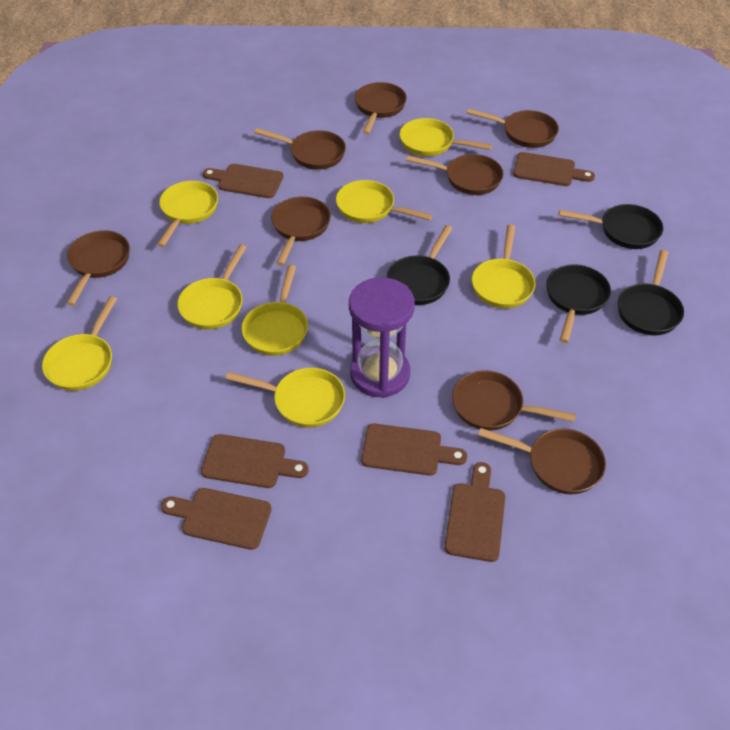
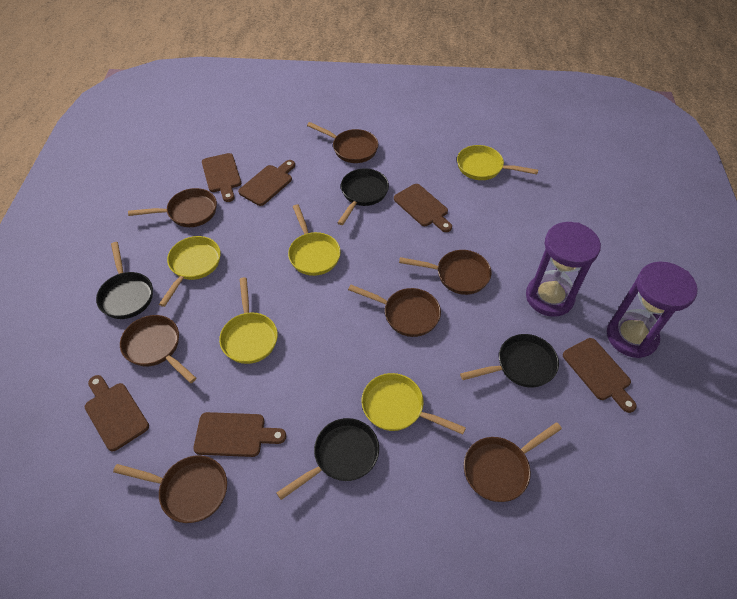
brown pan: [66,230,130,306] [254,128,346,170] [271,197,331,266] [355,82,407,135] [406,154,503,195] [452,370,576,431] [467,108,559,148] [478,428,606,494] = 8 -> [113,455,227,523] [120,315,196,383] [128,188,217,227] [307,122,378,163] [348,285,441,337] [399,250,492,295] [464,422,562,502] = 7
purple hourglass: [349,277,415,398] = 1 -> [526,222,601,317] [607,261,698,358] = 2
yellow pan: [42,296,117,391] [157,181,218,247] [177,244,247,329] [226,368,345,427] [242,265,308,356] [336,180,433,223] [399,118,492,156] [472,224,535,308] = 8 -> [159,236,221,307] [219,277,278,364] [288,204,341,276] [361,373,466,434] [457,145,538,180] = 5

